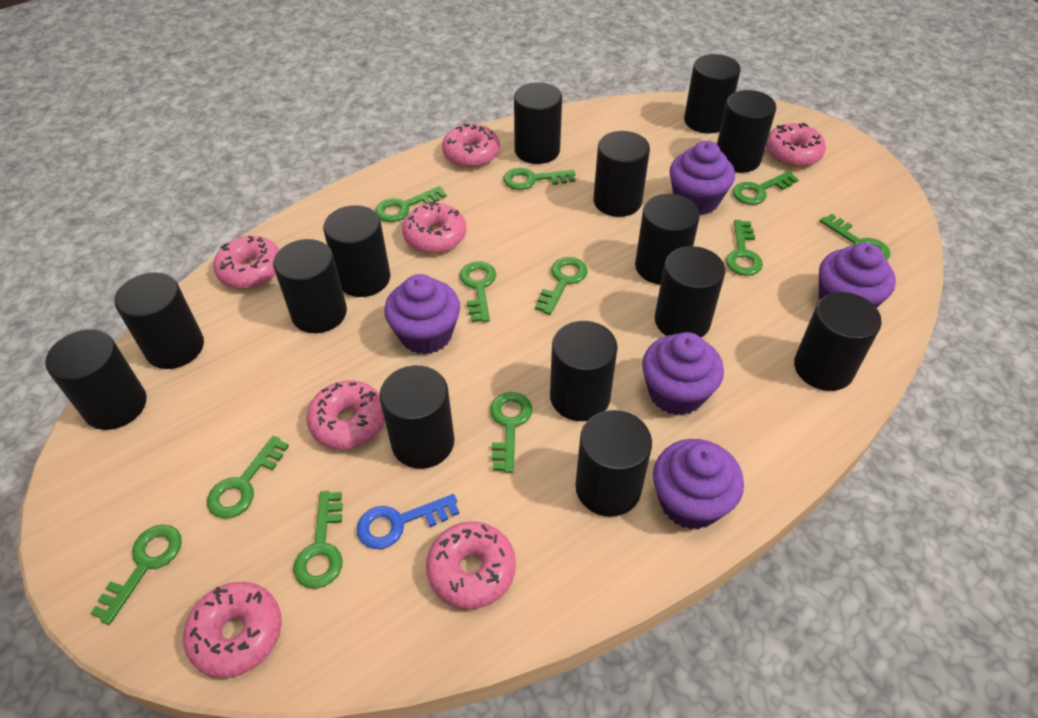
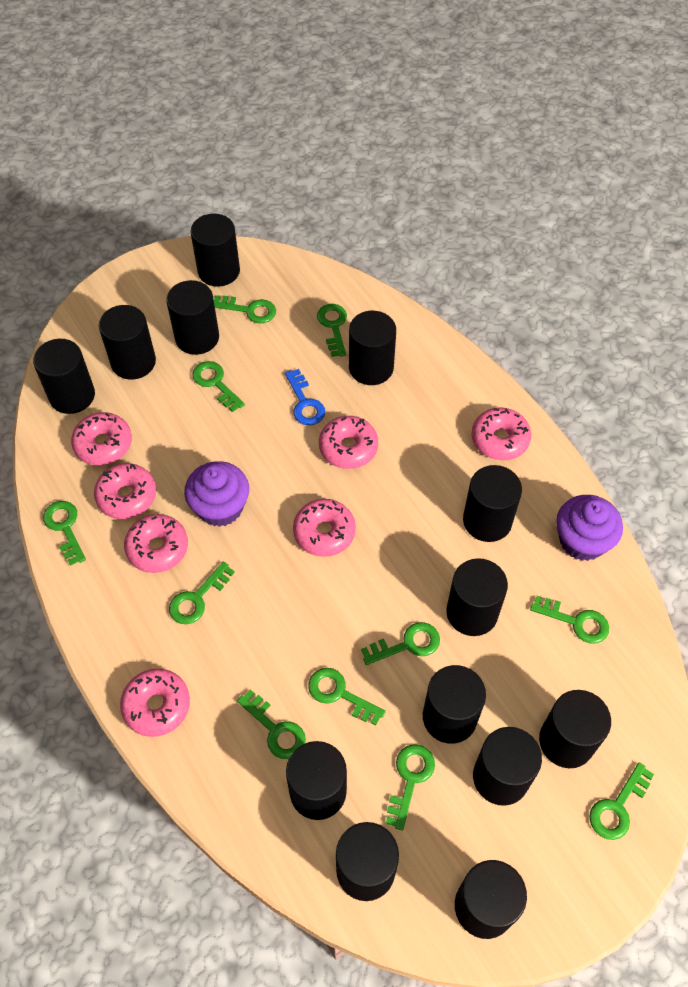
black cylinder: [45,329,146,430] [115,272,204,369] [273,239,347,333] [323,205,390,297] [379,365,455,469] [514,82,562,164] [550,321,618,421] [575,410,652,517] [593,131,650,217] [635,194,700,285] [655,246,725,338] [684,54,741,134] [717,90,776,173] [794,292,882,391] = 14 -> [33,339,95,414] [99,305,156,380] [166,280,219,355] [191,214,240,287] [286,741,347,820] [336,822,399,901] [349,311,396,385] [423,665,486,744] [446,558,508,636] [455,860,527,939] [463,465,522,542] [473,727,542,806] [539,690,611,768] = 13
purple cupcake: [384,274,460,355] [642,332,724,415] [653,439,744,529] [670,141,735,215] [819,243,896,308] = 5 -> [184,461,249,527] [556,495,623,561] = 2

